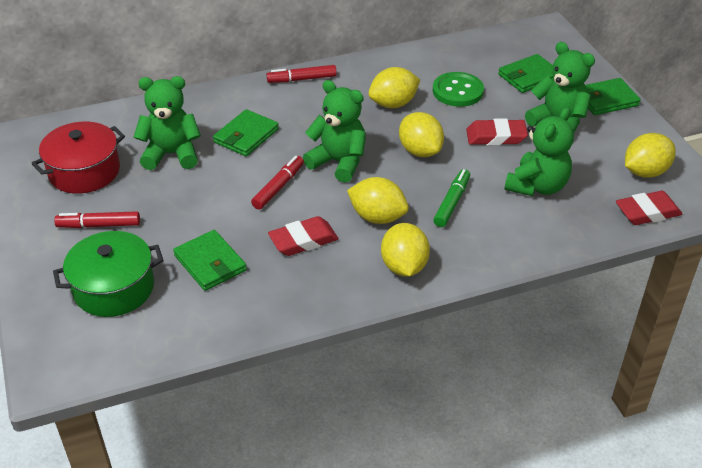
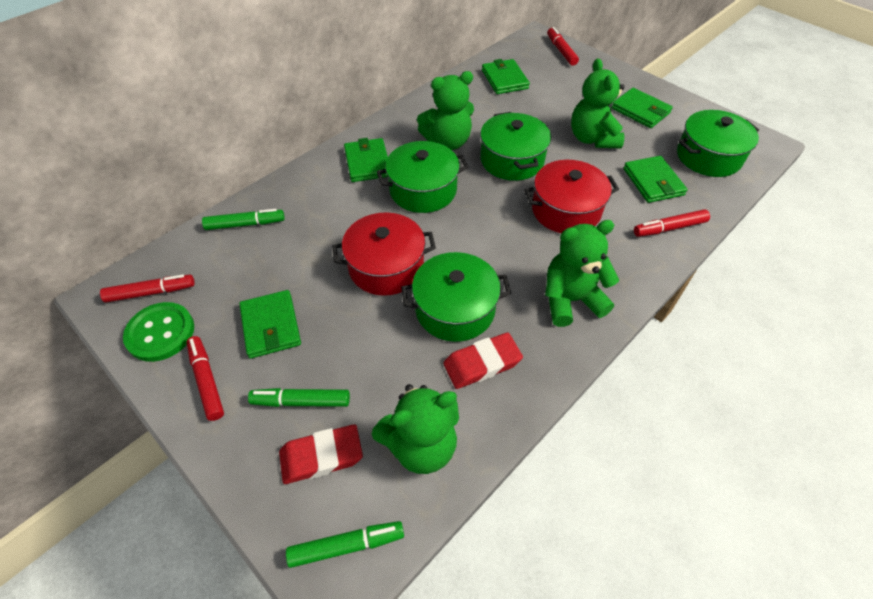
green marker: [433,169,470,227] = 1 -> [202,209,285,230] [248,388,350,407] [286,521,404,568] = 3
green pot: [53,231,163,317] = 1 -> [377,141,468,213] [401,252,511,342] [480,112,551,181] [677,110,759,177] = 4
green wallet: [173,230,247,291] [213,109,279,156] [498,54,554,93] [585,78,641,115] = 4 -> [239,290,301,359] [344,138,388,182] [482,59,530,94] [611,88,673,128] [623,156,688,203] = 5
red eraser: [268,216,338,256] [466,118,528,145] [616,191,683,225] = 3 -> [279,424,363,484] [443,332,523,389] = 2
red marker: [54,211,140,228] [251,156,304,210] [267,65,337,83] = 3 -> [100,274,195,302] [187,336,224,421] [547,27,579,66] [634,209,710,237] = 4
red pot: [31,122,125,194] = 1 -> [332,212,436,296] [524,160,619,233] = 2
yellow lemon: [347,177,409,224] [368,67,420,108] [381,223,430,277] [399,112,444,157] [625,133,676,178] = 5 -> none = 0

